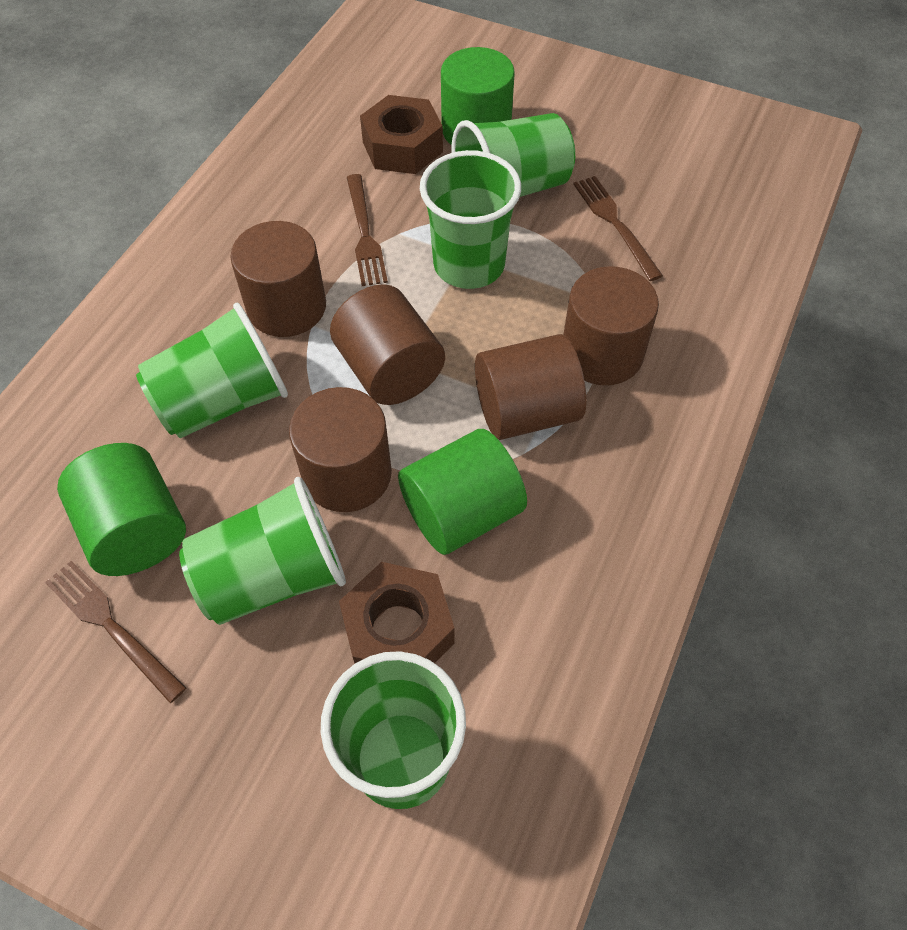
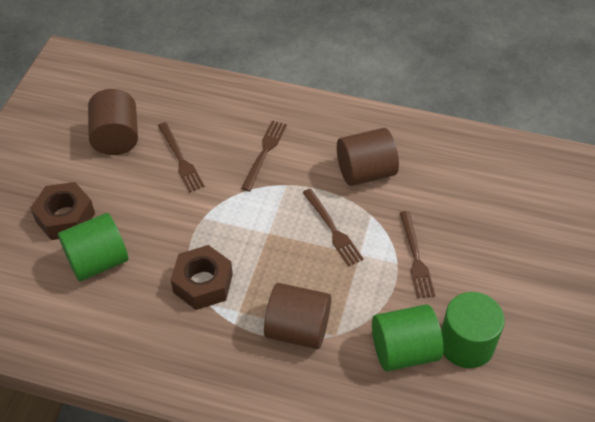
brown cylinder: [230,221,326,337] [289,387,392,512] [330,284,445,405] [475,334,586,440] [563,266,659,385] = 5 -> [88,89,138,155] [264,283,331,349] [337,128,399,186] = 3
brown fork: [45,561,187,703] [347,174,388,286] [573,176,663,281] = 3 -> [158,122,205,193] [241,121,287,191] [302,188,364,267] [400,211,435,298] = 4
green cup: [136,303,288,438] [179,477,346,625] [321,651,466,809] [420,150,521,289] [451,113,575,197] = 5 -> none = 0

